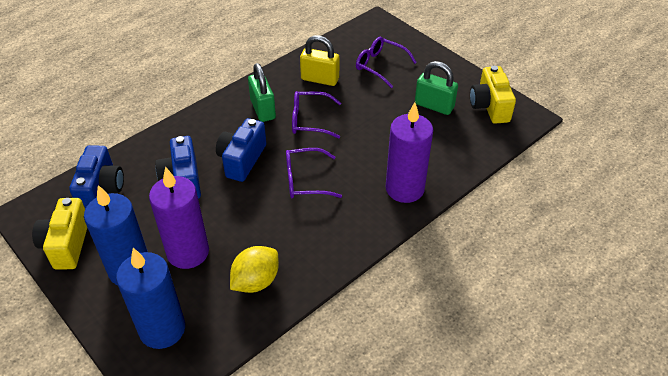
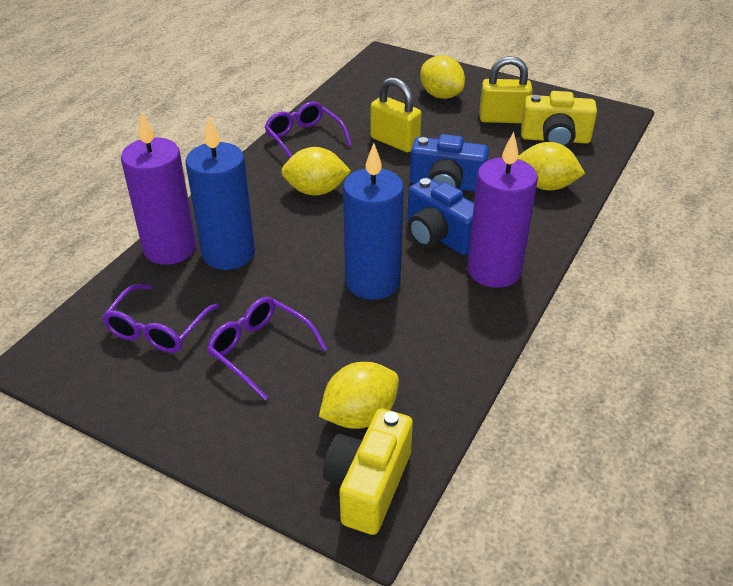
blue camera: [69,145,124,209] [155,136,201,199] [216,118,266,182] = 3 -> [407,177,474,255] [410,134,489,192] = 2
green padlock: [248,63,276,122] [415,61,458,115] = 2 -> none = 0
yellow lemon: [230,246,279,293] = 1 -> [281,147,351,196] [319,362,399,429] [420,55,465,99] [518,142,585,190] = 4
yellow padlock: [300,35,339,86] = 1 -> [370,77,422,152] [479,56,533,123] = 2

